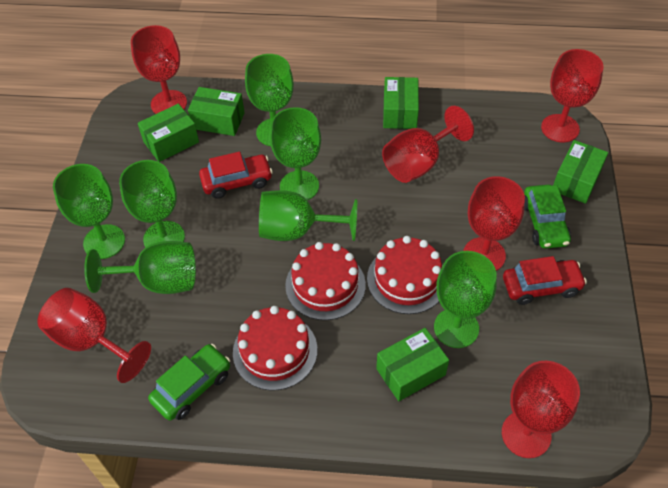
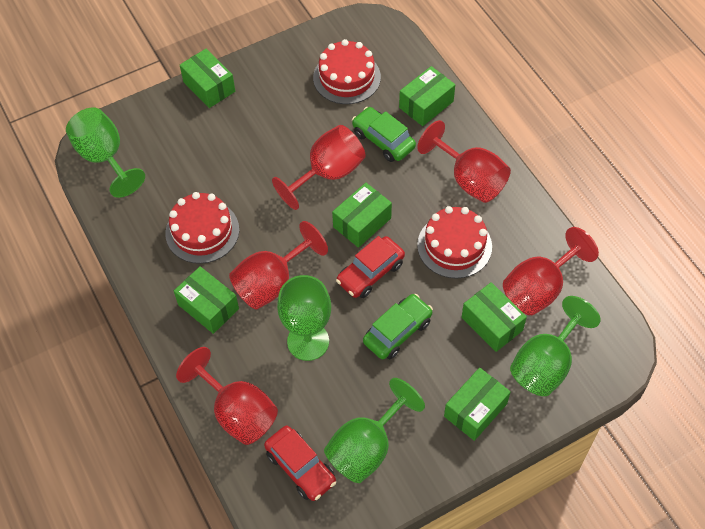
green box: [138,104,199,162] [188,87,245,136] [376,328,449,401] [383,77,419,129] [553,140,608,204] = 5 -> [174,266,239,334] [180,49,235,108] [332,183,392,248] [399,66,455,126] [444,368,511,441] [461,282,527,352] = 6
green goblet: [53,164,125,259] [84,241,196,294] [119,160,185,247] [245,54,294,146] [259,190,357,241] [270,107,321,200] [434,251,497,348] = 7 -> [66,108,145,198] [277,275,331,361] [324,378,425,483] [510,296,601,396] = 4
red goblet: [37,288,151,383] [131,25,187,114] [382,106,474,183] [463,176,525,271] [502,361,580,458] [541,49,604,143] = 6 -> [176,347,278,445] [229,221,328,309] [272,125,366,210] [417,120,511,203] [503,227,599,315] = 5

